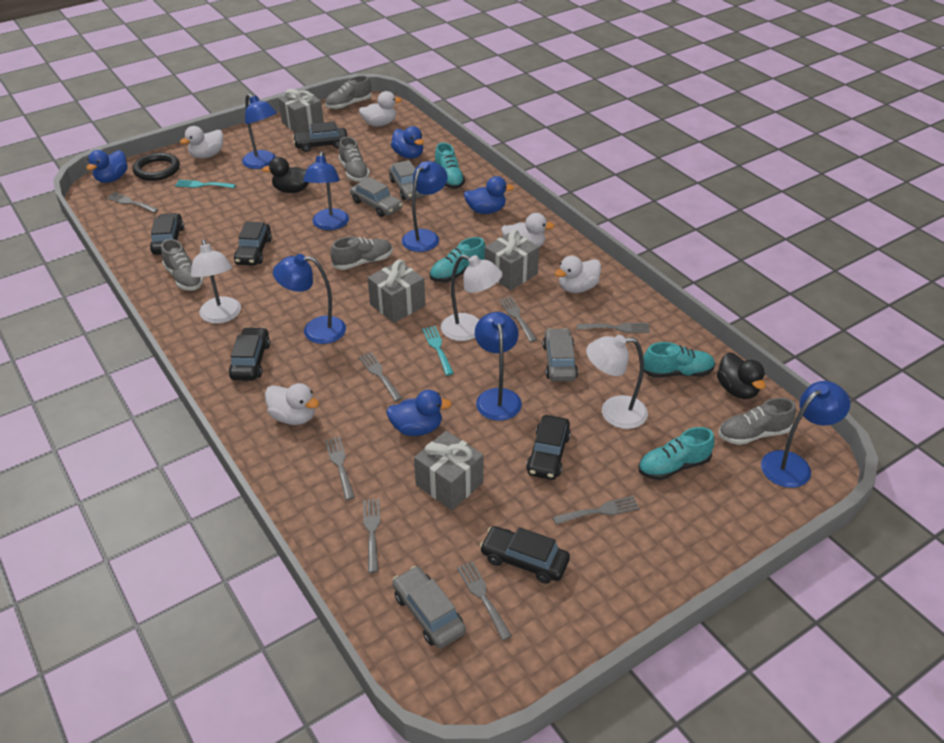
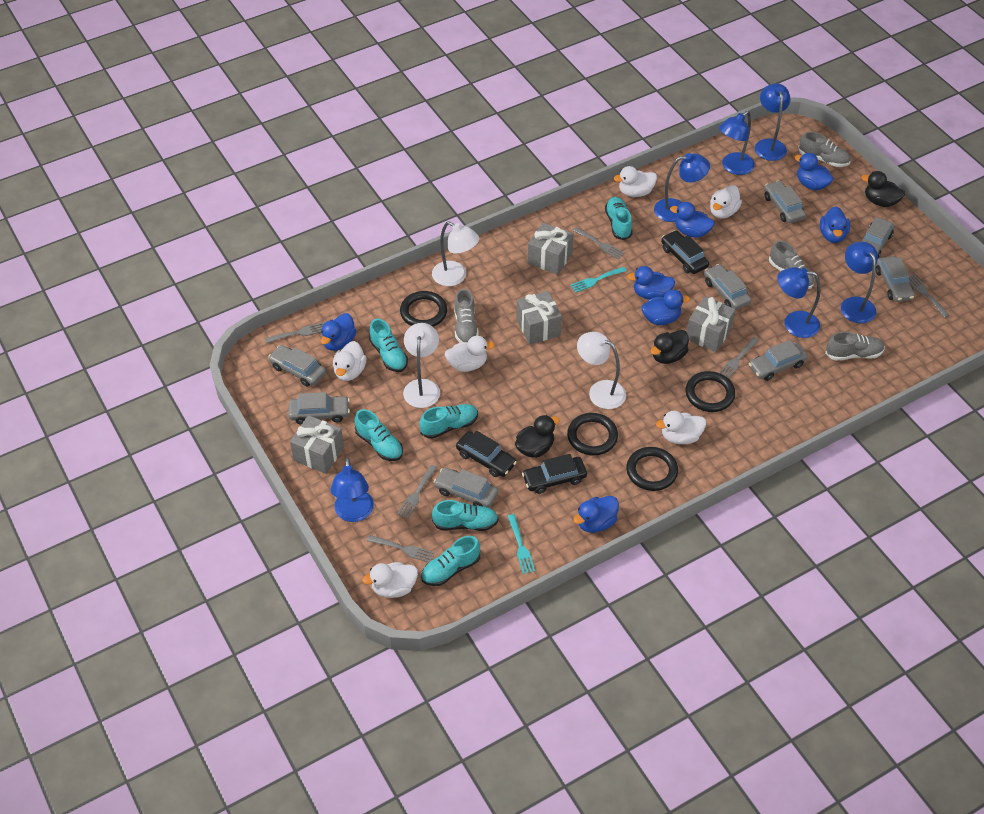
black car: [150,213,184,255] [229,327,270,381] [234,222,272,266] [293,121,348,152] [480,526,570,584] [526,415,571,480] = 6 -> [456,431,517,477] [522,454,587,494] [661,230,709,274] = 3
black duck: [262,157,309,193] [717,352,765,399] = 2 -> [515,415,560,458] [651,330,689,364] [861,171,905,207] = 3
black ring: [133,152,180,181] = 1 -> [400,291,447,327] [567,413,618,456] [626,447,678,491] [686,371,735,412] = 4
blue duck: [86,150,128,183] [386,390,452,436] [391,126,424,159] [464,176,514,214] = 4 -> [321,313,356,351] [573,496,619,533] [627,266,675,300] [641,290,690,325] [670,202,715,238] [794,153,834,190] [820,207,850,243] = 7
grey car: [350,177,403,217] [389,160,425,200] [392,566,466,648] [543,328,578,382] = 4 -> [268,345,326,387] [288,392,350,424] [434,467,498,508] [704,264,751,310] [749,340,808,381] [764,180,806,223] [861,217,895,258] [876,256,915,302] = 8
grey fork: [106,192,159,213] [325,436,355,500] [359,352,402,401] [363,499,380,573] [457,561,512,640] [499,297,537,342] [553,496,639,525] [577,323,650,333] = 8 -> [265,322,325,343] [367,535,435,563] [397,464,437,519] [573,227,625,260] [719,337,759,378] [909,274,949,318] = 6
grey shoe: [161,239,203,291] [325,76,371,109] [330,237,393,270] [339,137,370,182] [719,398,796,445] = 5 -> [454,289,479,343] [769,241,814,289] [798,132,851,167] [825,332,885,361] = 4
turquoise shoe: [430,237,486,282] [434,143,465,189] [638,427,715,480] [643,342,715,378] = 4 -> [355,409,403,461] [369,319,408,372] [419,404,478,439] [421,536,480,586] [432,500,498,531] [605,197,633,240] = 6
white duck: [180,126,223,158] [265,383,319,425] [359,91,402,127] [501,213,554,247] [555,256,601,293] = 5 -> [333,341,367,381] [362,562,418,598] [445,336,495,372] [614,166,657,197] [656,411,706,444] [710,185,742,218] = 6

